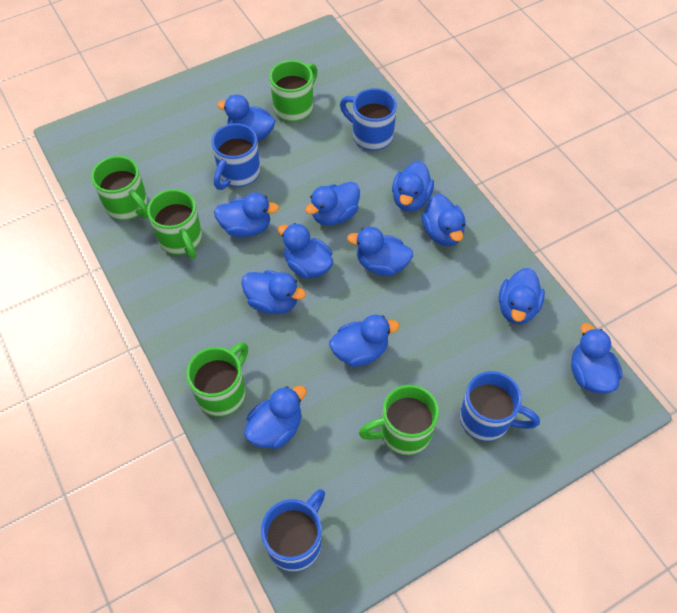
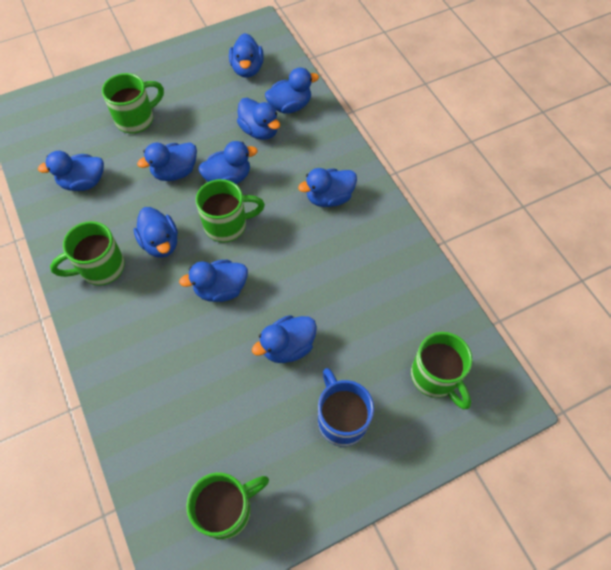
blue duck: [214,193,279,237] [217,95,275,142] [241,270,306,314] [244,386,307,449] [278,223,333,279] [305,182,360,226] [329,315,400,367] [347,227,413,276] [392,161,434,211] [422,194,466,246] [499,268,545,324] [571,323,623,394] = 12 -> [38,151,104,191] [134,207,178,258] [137,142,197,181] [179,260,248,302] [198,141,257,184] [229,33,264,78] [237,98,280,140] [252,315,317,363] [265,68,319,113] [298,168,357,207] = 10
blue mug: [212,123,260,190] [261,489,325,572] [340,88,397,151] [460,371,540,441] = 4 -> [318,368,374,447] = 1

